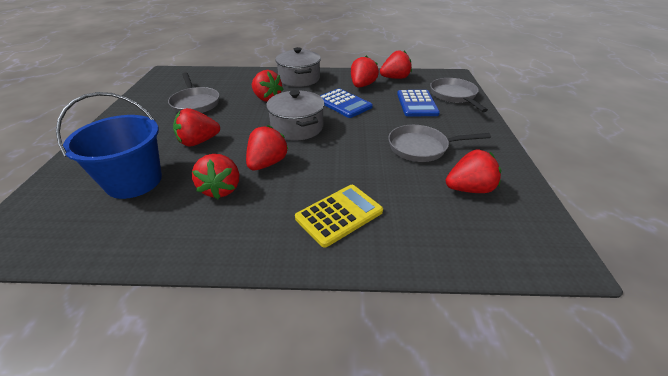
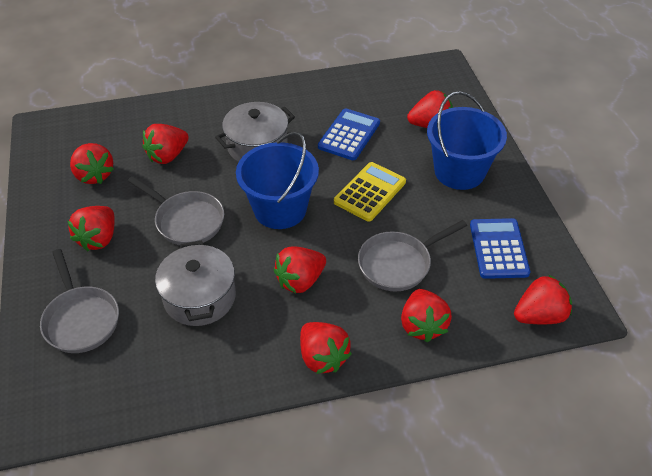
blue bucket: [56,92,162,199] = 1 -> [236,132,319,229] [427,91,507,190] = 2
red strawberry: [173,108,220,146] [192,154,239,199] [246,125,289,170] [252,70,284,102] [351,56,379,88] [380,50,412,79] [446,150,501,193] = 7 -> [68,206,115,251] [70,143,114,184] [142,124,189,164] [274,246,326,293] [300,322,352,374] [401,289,452,342] [407,90,453,128] [514,274,572,324] = 8

